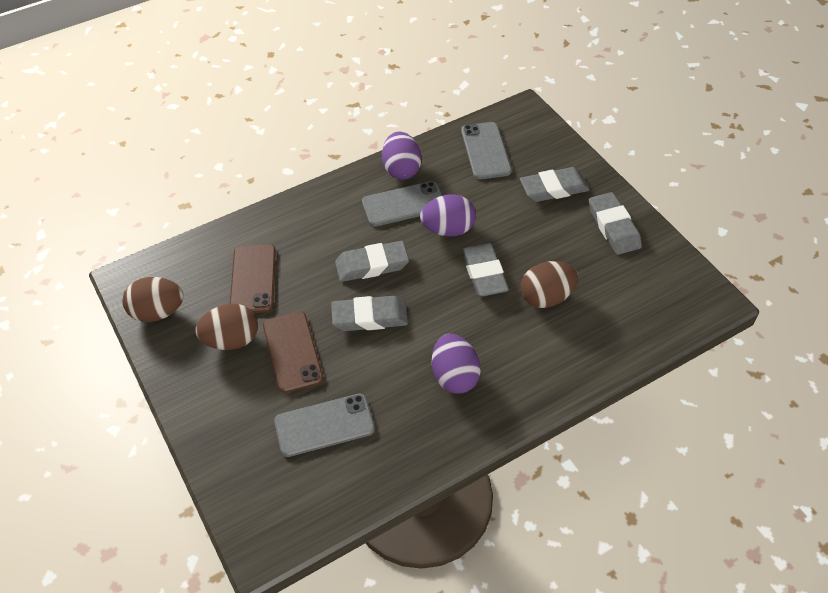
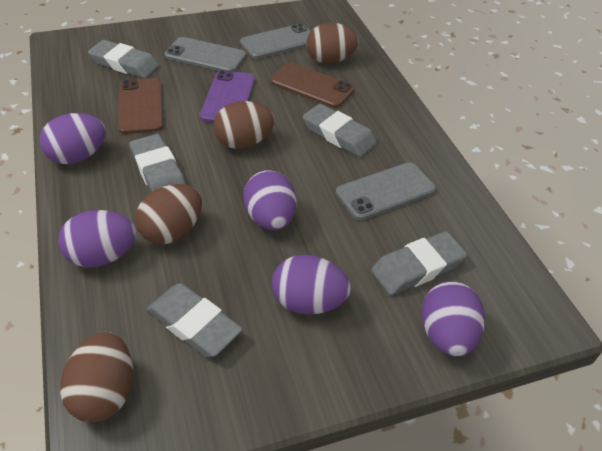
brown egg: [122,277,184,322] [195,304,258,350] [521,261,578,308] = 3 -> [60,332,133,422] [135,184,202,244] [213,101,275,149] [306,23,359,64] = 4
purple egg: [382,131,421,180] [420,194,476,237] [432,334,481,394] = 3 -> [40,113,106,164] [58,210,137,267] [243,170,297,230] [272,255,351,314] [422,281,485,357] = 5
purple phone: none = 0 -> [200,70,255,123] = 1

